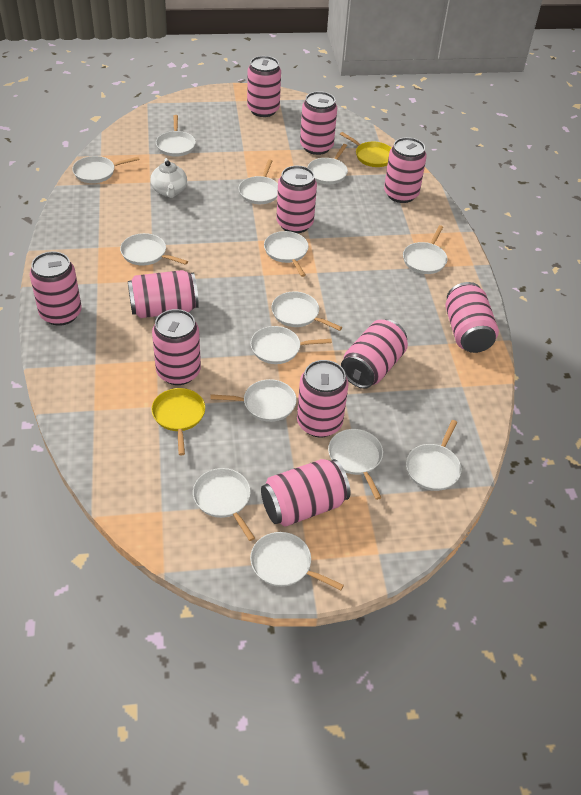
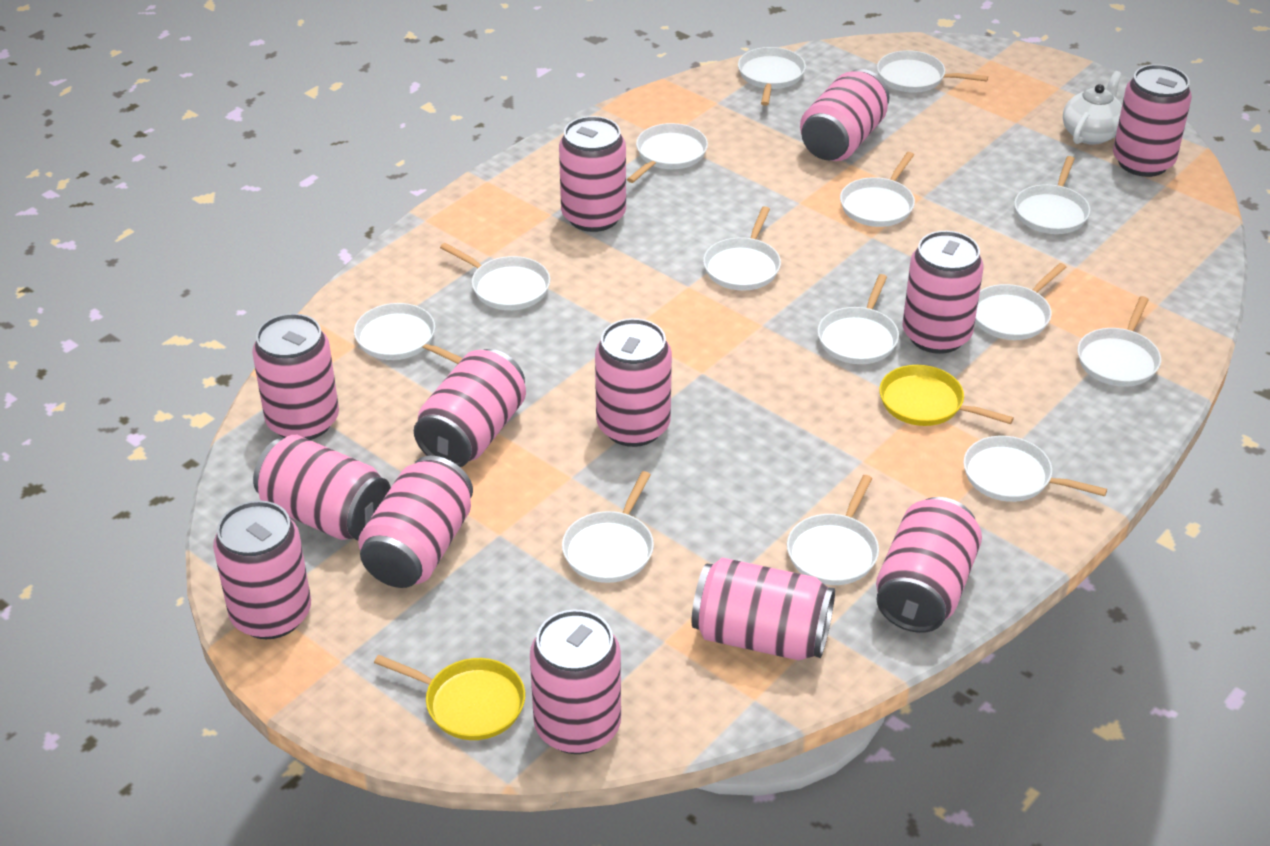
pink can: [30,251,82,326] [128,270,199,318] [152,309,201,385] [247,56,281,117] [261,459,350,527] [276,166,317,233] [297,360,349,438] [300,91,337,155] [341,319,408,389] [384,137,427,203] [445,282,499,353] = 11 -> [213,500,311,639] [252,313,339,440] [253,435,391,540] [358,455,473,588] [414,349,526,467] [530,610,621,754] [559,116,626,232] [595,318,672,447] [692,557,835,660] [800,69,890,161] [876,497,982,633] [903,231,984,354] [1113,64,1192,177] = 13

